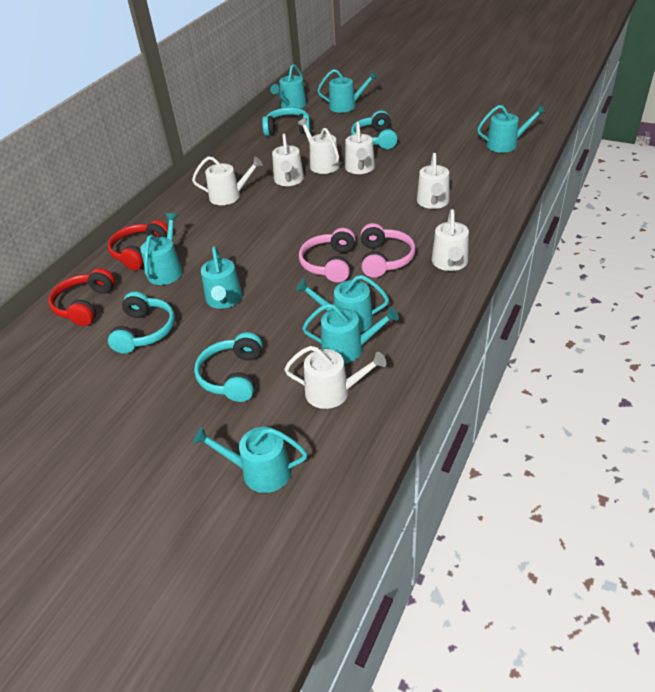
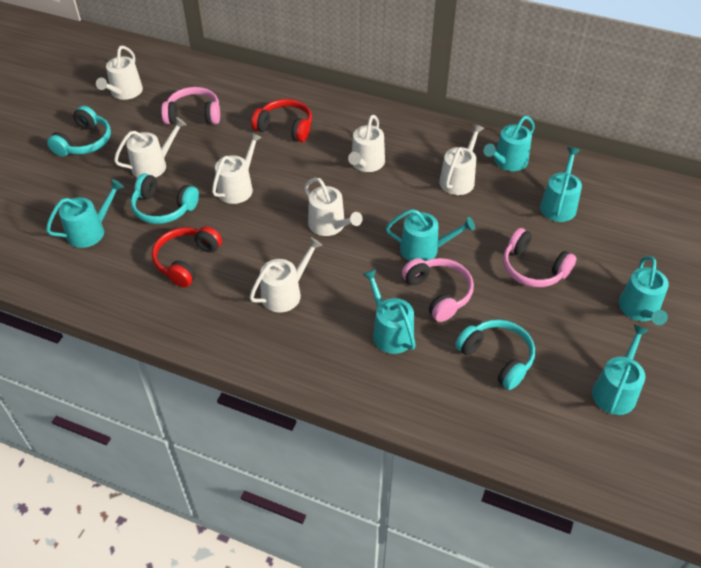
pink headphones: [299,228,356,282] [361,223,416,278] = 2 -> [161,87,220,124] [402,258,474,322] [503,228,577,287] = 3
turquoise headphones: [108,292,175,354] [194,332,263,402] [262,107,310,136] [351,110,398,149] = 4 -> [47,106,111,157] [131,173,199,224] [455,319,535,390] = 3
turquoise watering can: [140,213,183,285] [193,427,307,493] [201,246,243,309] [270,64,306,109] [296,275,389,333] [302,303,399,364] [317,69,378,113] [477,105,546,153] = 8 -> [46,179,124,248] [362,269,416,354] [386,209,475,261] [483,116,535,171] [540,147,582,222] [592,325,649,415] [619,256,669,325] = 7

